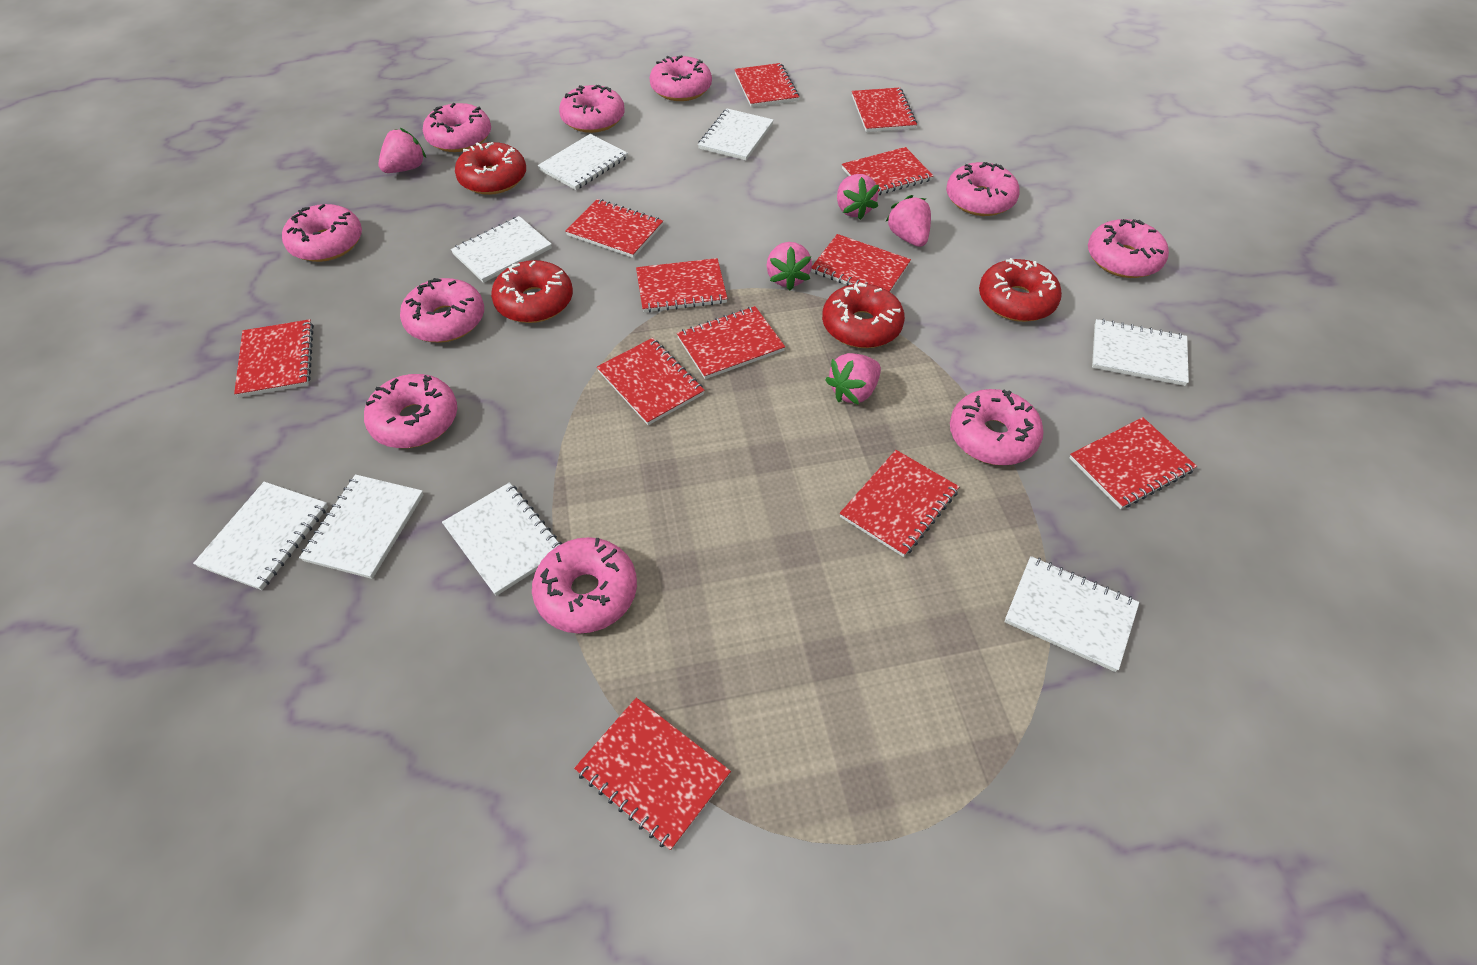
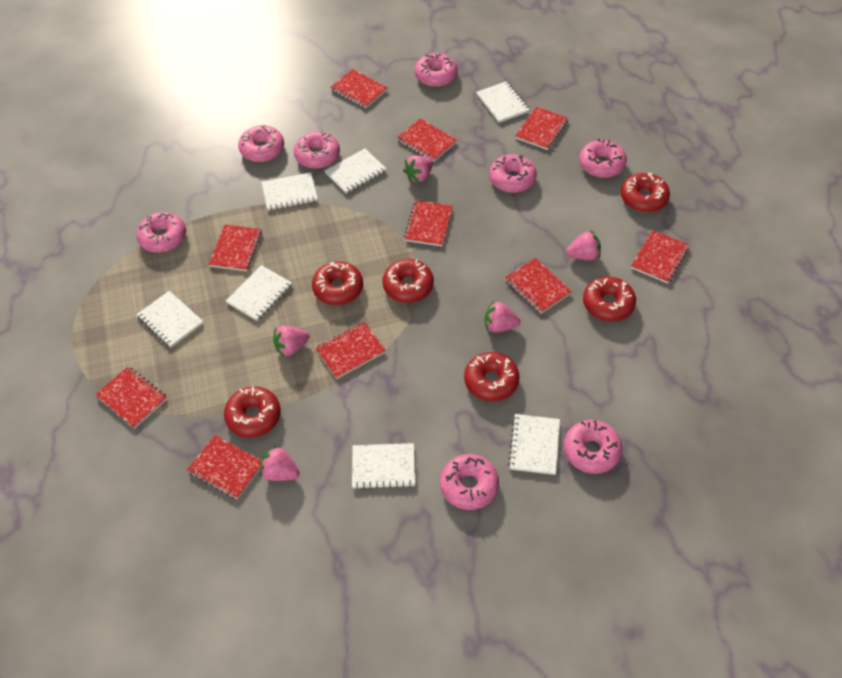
pink donut: [282,204,362,262] [364,374,457,448] [400,278,484,343] [423,103,491,152] [532,537,637,634] [559,85,625,133] [649,55,712,101] [946,162,1020,216] [950,389,1044,465] [1088,219,1169,278] = 10 -> [136,212,186,253] [238,125,284,162] [294,130,340,169] [415,53,458,87] [440,454,499,510] [489,154,537,193] [564,420,622,474] [579,139,627,178] = 8
red donut: [455,142,526,195] [491,260,573,323] [822,282,905,348] [979,258,1062,322] = 4 -> [224,386,281,438] [312,261,363,305] [382,259,434,303] [464,352,520,401] [583,276,636,322] [621,173,670,212] = 6
red notebook: [234,319,314,397] [565,199,663,258] [574,698,731,850] [597,338,705,425] [636,258,727,312] [677,306,785,379] [734,63,799,107] [811,234,911,292] [840,450,959,557] [842,147,933,195] [852,87,917,132] [1069,417,1197,509] = 12 -> [95,366,167,428] [187,435,262,499] [209,224,262,271] [315,322,386,379] [330,69,388,108] [397,118,457,162] [404,200,453,246] [505,258,572,314] [515,107,568,150] [631,230,689,284] = 10
white notebook: [193,482,328,590] [299,474,424,579] [442,482,563,596] [451,216,552,283] [537,134,628,190] [698,109,774,160] [1004,556,1139,672] [1092,319,1189,386] = 8 -> [136,291,203,347] [226,265,292,321] [261,172,318,211] [325,148,386,193] [352,443,415,489] [476,81,530,123] [508,414,560,475] = 7

